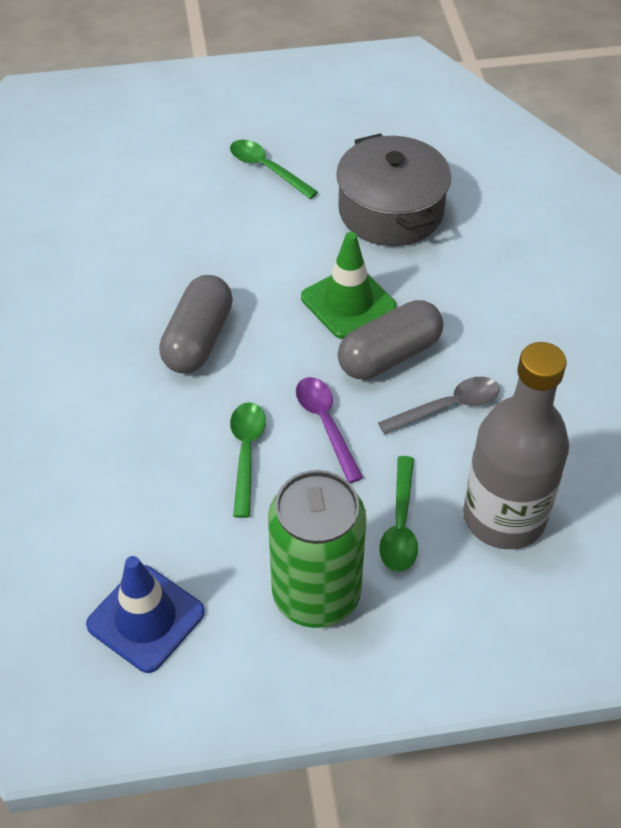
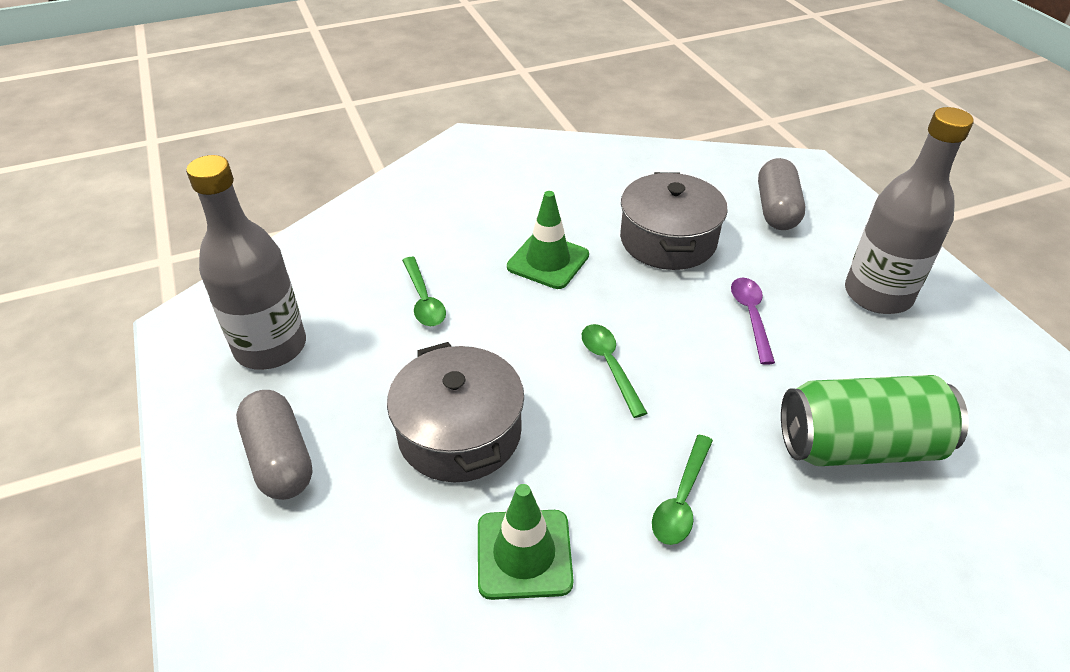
blue traffic cone: [86,556,205,673] = 1 -> none = 0
green traffic cone: [301,232,396,339] = 1 -> [478,484,574,600] [507,191,589,289] = 2
grey bottle: [463,342,569,549] = 1 -> [186,155,306,370] [845,107,974,314] = 2
grey pot: [336,133,451,246] = 1 -> [387,342,524,482] [620,172,728,270] = 2
grey spoon: [378,377,500,434] = 1 -> none = 0

